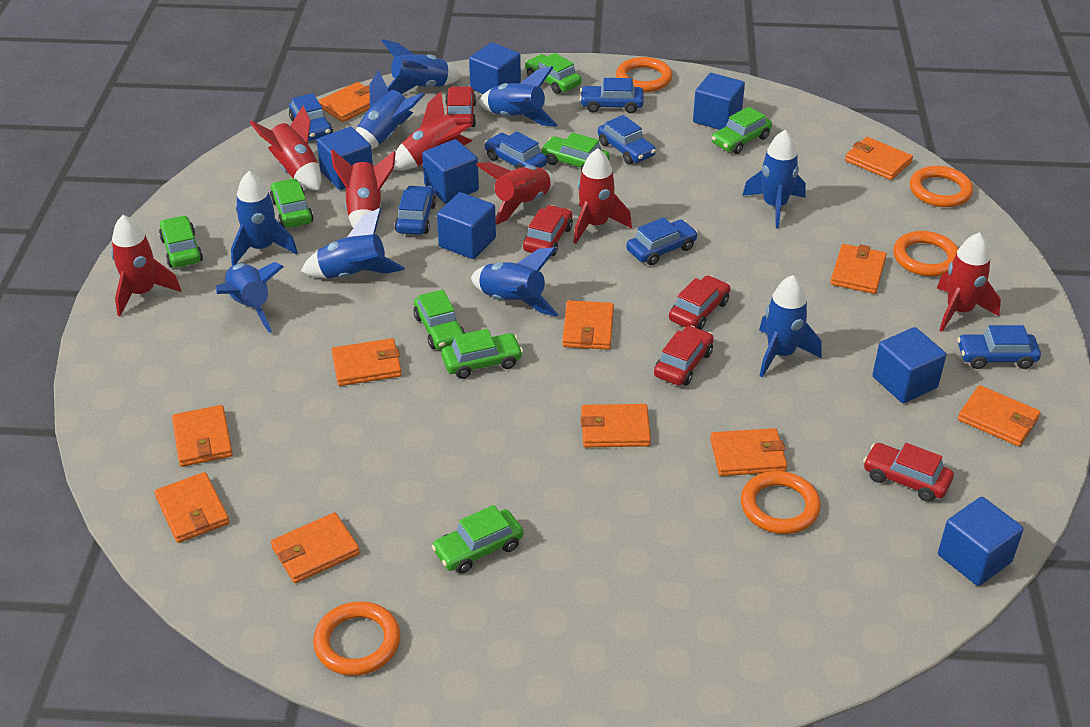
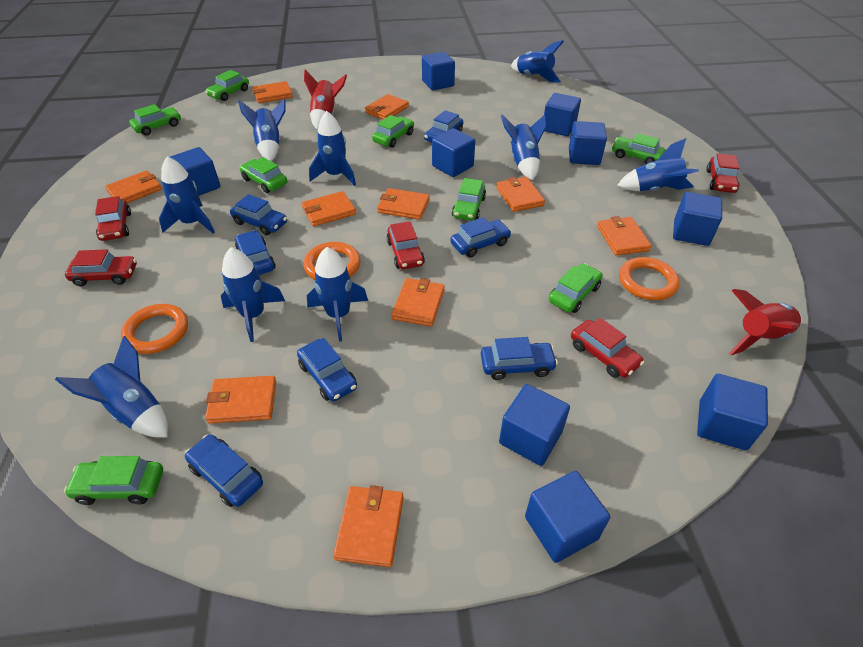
blue cube: [317,127,373,190] [422,139,479,203] [437,192,496,259] [469,42,521,94] [693,73,745,130] [873,327,946,403] [938,497,1024,586] = 7 -> [170,147,221,196] [422,52,455,90] [432,128,475,177] [499,384,570,466] [525,471,610,563] [544,93,581,136] [569,121,607,165] [673,192,722,246] [697,374,768,450] = 9
orange ring: [313,601,400,676] [616,57,673,92] [741,471,821,534] [893,231,958,277] [910,166,973,207] = 5 -> [121,304,188,354] [303,242,361,280] [619,257,680,300] = 3
orange wallet: [155,472,229,543] [172,405,233,467] [271,512,360,583] [318,82,370,122] [332,338,402,386] [562,300,614,350] [580,404,651,447] [710,428,787,476] [830,244,887,294] [845,137,913,180] [958,385,1041,447] = 11 -> [105,170,162,203] [205,376,276,424] [252,81,293,103] [301,191,356,226] [333,485,403,567] [365,94,409,120] [377,188,430,220] [391,278,445,327] [496,177,545,212] [597,216,652,256] = 10
red rocket: [111,215,181,316] [249,106,322,191] [331,149,396,228] [393,91,472,170] [476,162,555,225] [573,148,632,244] [937,232,1001,332] = 7 -> [304,69,347,130] [729,289,802,355] = 2

